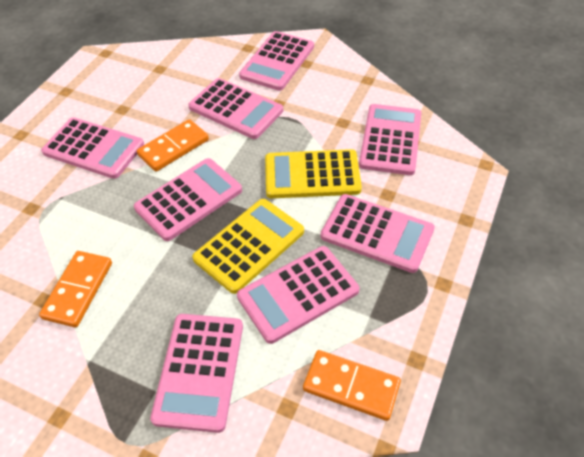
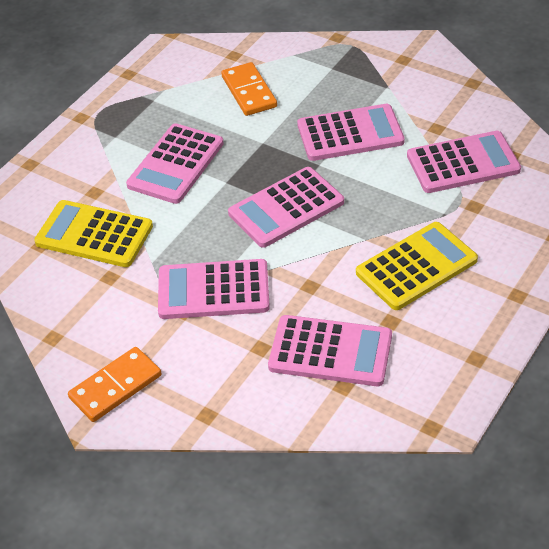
orange domino: [39,251,112,328] [137,119,209,172] [303,350,401,421] = 3 -> [68,347,162,422] [221,62,277,116] = 2
pink calculator: [41,117,144,179] [134,158,242,241] [150,314,243,433] [188,78,283,139] [237,246,360,344] [239,31,314,91] [321,194,435,273] [359,104,421,175] = 8 -> [126,123,224,204] [158,259,270,319] [228,167,344,248] [268,315,392,386] [297,104,405,161] [407,131,521,193] = 6

